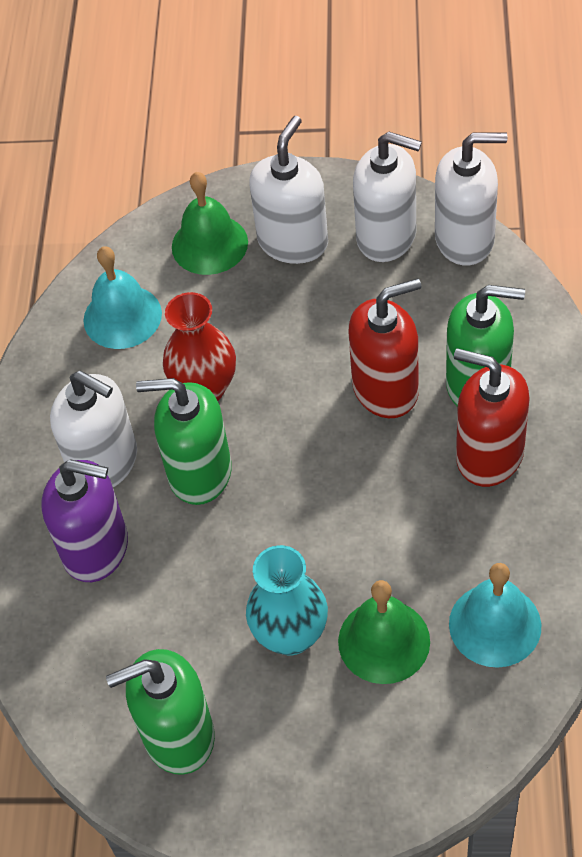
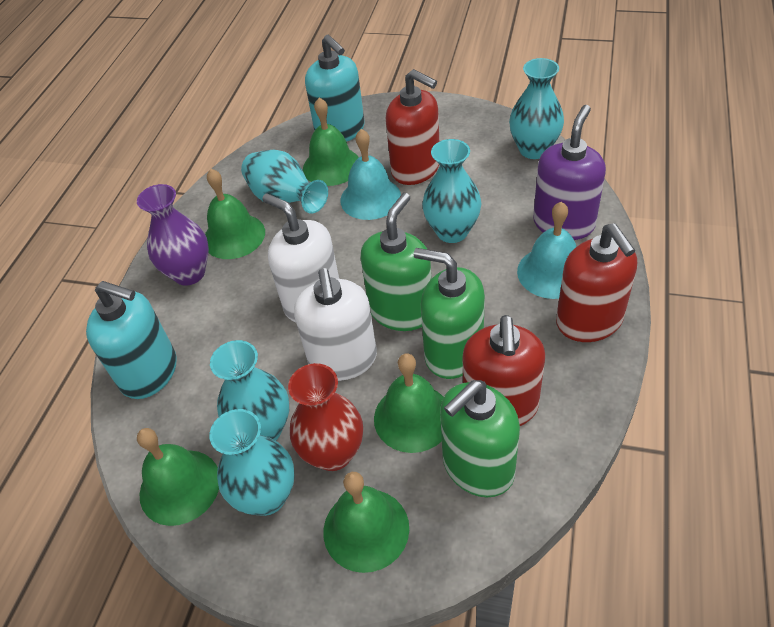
green bell: [172,172,248,275] [338,580,430,684] = 2 -> [137,428,219,526] [205,169,265,259] [303,98,359,186] [323,472,409,573] [374,354,444,453] = 5
purple vase: none = 0 -> [137,184,209,285] = 1
red soap dispenser: [349,278,421,418] [454,348,530,487] = 2 -> [386,69,439,185] [463,315,545,426] [556,223,637,342] = 3
turquoise soap dispenser: none = 0 -> [86,281,177,399] [305,34,365,142] = 2
turquoise vase: [246,545,328,655] = 1 -> [209,409,295,516] [210,340,289,441] [241,150,328,214] [422,139,481,243] [509,58,564,159] = 5
white soap dispenser: [50,371,137,487] [249,116,328,264] [353,132,422,262] [435,132,508,265] = 4 -> [262,193,339,322] [294,268,377,381] = 2

